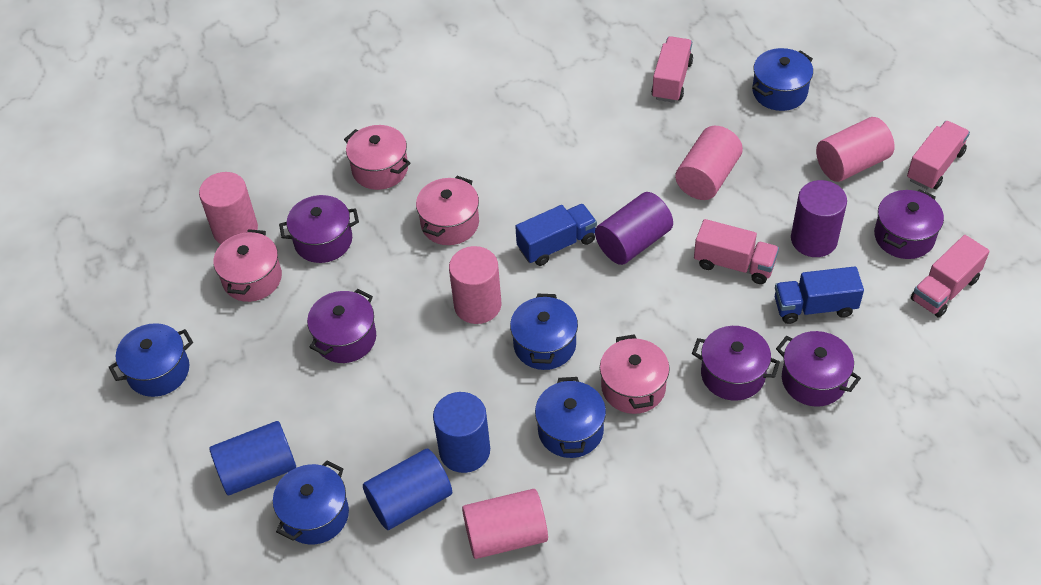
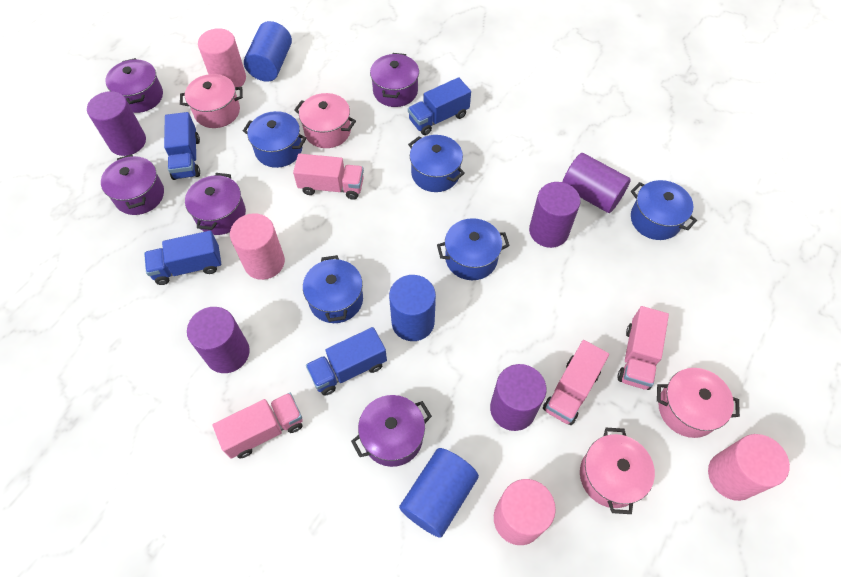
blue truck: [515,204,597,266] [775,266,864,324] = 2 -> [144,231,221,285] [164,112,200,180] [306,327,387,396] [408,77,471,135] = 4
pink cylinder: [199,172,258,244] [449,246,501,324] [462,489,548,559] [675,126,743,200] [816,117,895,182] = 5 -> [198,28,246,87] [230,213,285,280] [494,479,556,545] [708,434,790,501] = 4
purple cylinder: [595,192,673,265] [791,180,847,257] = 2 -> [87,91,146,156] [187,307,250,373] [490,364,547,431] [529,182,581,248] [562,153,631,213] = 5

